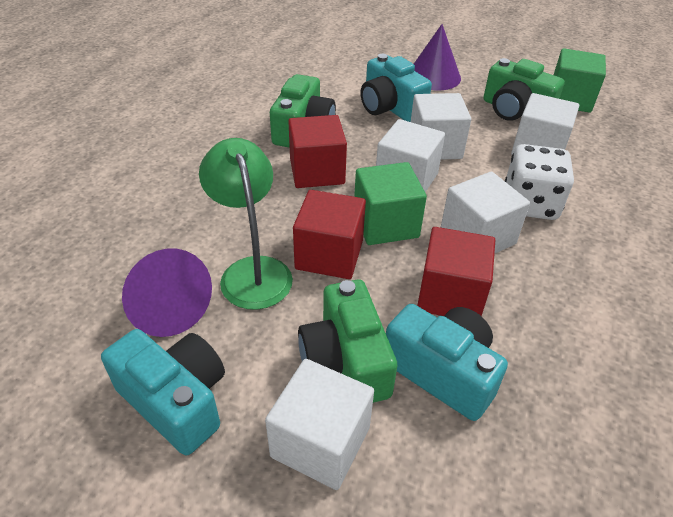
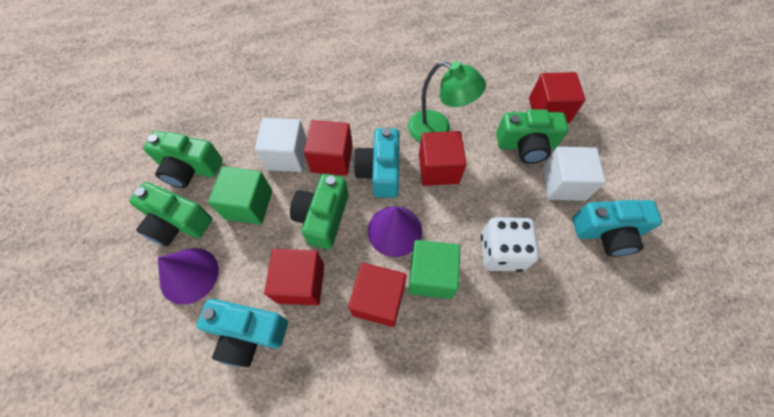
green camera: [270,74,336,148] [298,280,397,403] [483,58,565,121] = 3 -> [129,182,212,247] [143,131,223,188] [290,174,349,249] [496,110,568,164] = 4
red cube: [288,115,347,188] [293,190,366,279] [417,227,495,316] = 3 -> [264,249,324,305] [304,120,353,176] [348,263,407,327] [419,131,467,186] [529,72,586,123] = 5
white cube: [265,359,374,490] [376,119,445,192] [411,93,471,160] [440,172,530,253] [511,93,579,155] = 5 -> [255,118,307,172] [543,147,606,201] = 2

